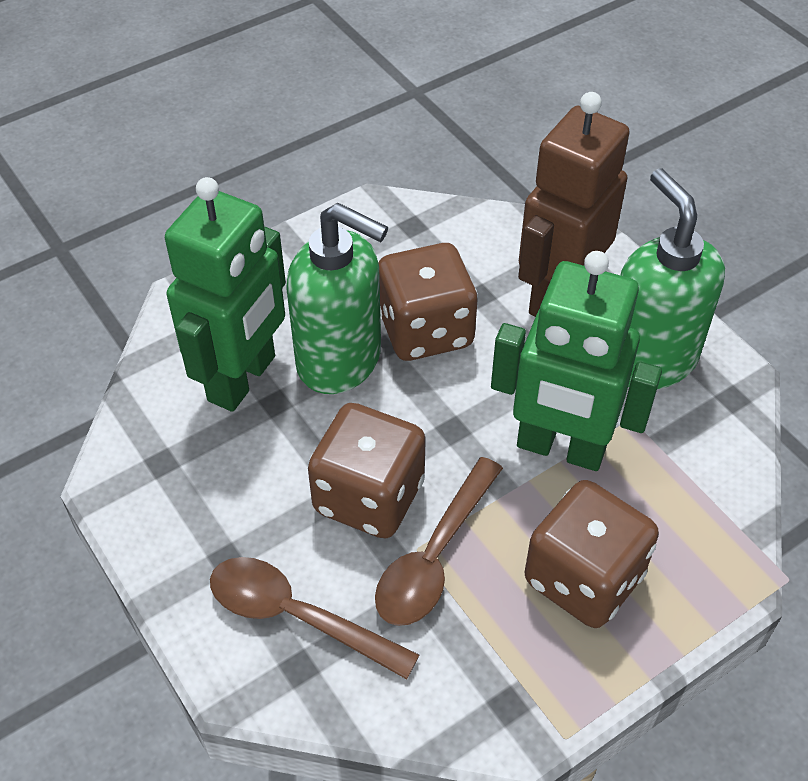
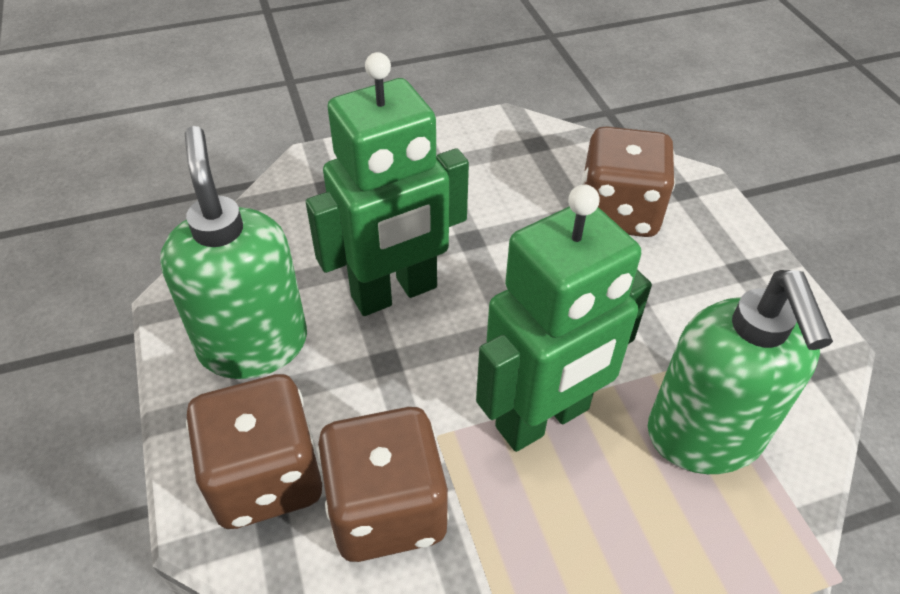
brown robot: [518,92,630,317] = 1 -> none = 0
brown spoon: [210,557,419,680] [375,457,503,626] = 2 -> none = 0

